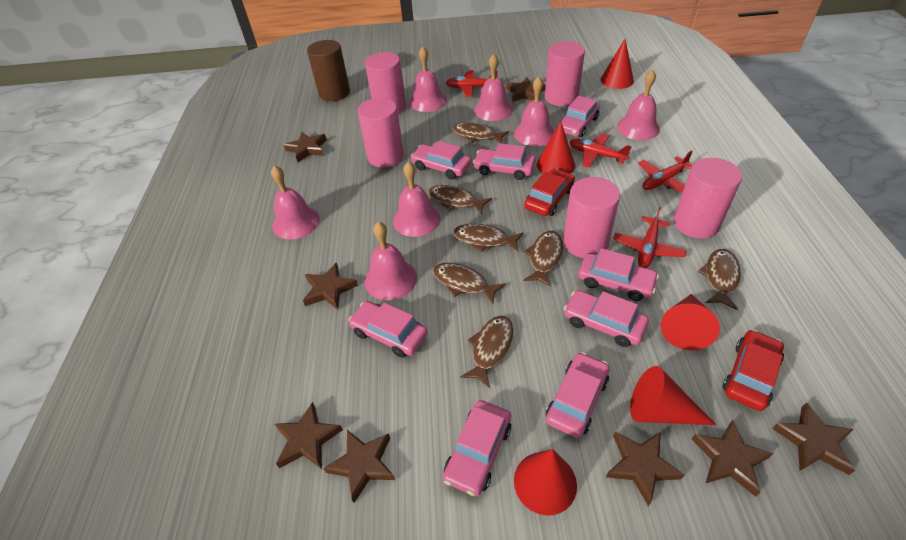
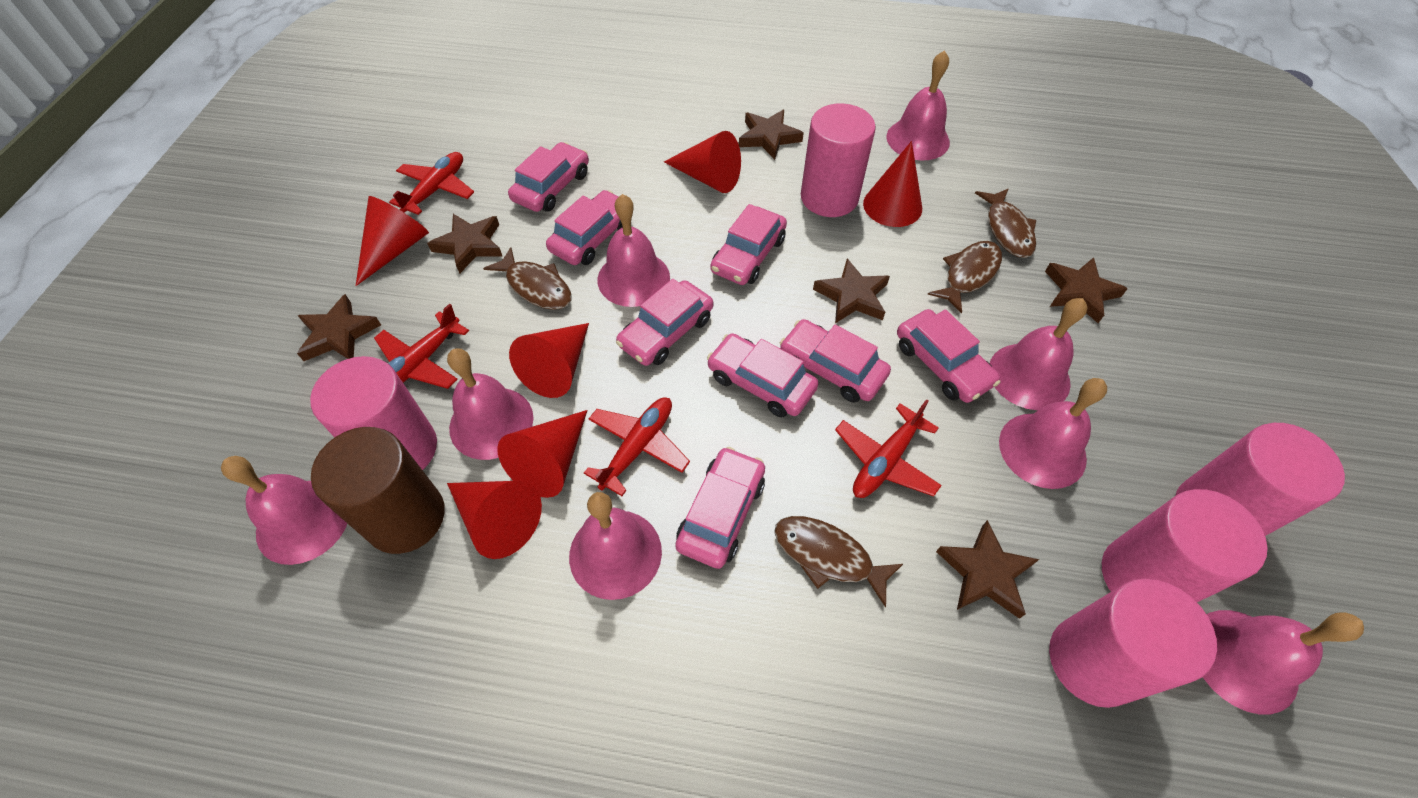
brown fish: [428,185,492,214] [433,263,506,304] [452,122,509,144] [453,224,523,252] [460,316,514,388] [523,231,563,287] [698,249,741,310] = 7 -> [483,247,572,310] [774,516,903,607] [928,241,1002,314] [975,188,1036,258] = 4
brown star: [274,402,343,469] [284,132,327,162] [303,262,358,310] [323,430,395,503] [507,77,546,102] [606,431,684,506] [692,420,774,497] [772,402,855,475] = 8 -> [297,294,381,361] [427,214,503,274] [739,110,804,160] [813,259,890,323] [936,520,1039,619] [1045,257,1128,323] = 6
pink bell: [271,165,320,239] [364,222,417,300] [393,161,441,237] [409,46,447,112] [474,54,513,121] [514,76,555,146] [617,69,660,140] = 7 -> [221,456,347,565] [447,348,534,460] [569,492,662,600] [597,194,670,307] [886,50,950,161] [990,298,1087,410] [999,378,1107,489] [1203,610,1364,714] = 8
red car: [524,169,575,216] [723,330,784,411] = 2 -> none = 0
red cone: [514,449,577,515] [537,121,575,174] [601,39,634,89] [630,366,716,425] [660,294,720,350] = 5 -> [356,196,429,286] [447,481,542,559] [497,410,587,498] [509,323,589,398] [664,131,741,193] [863,141,922,227] = 6

